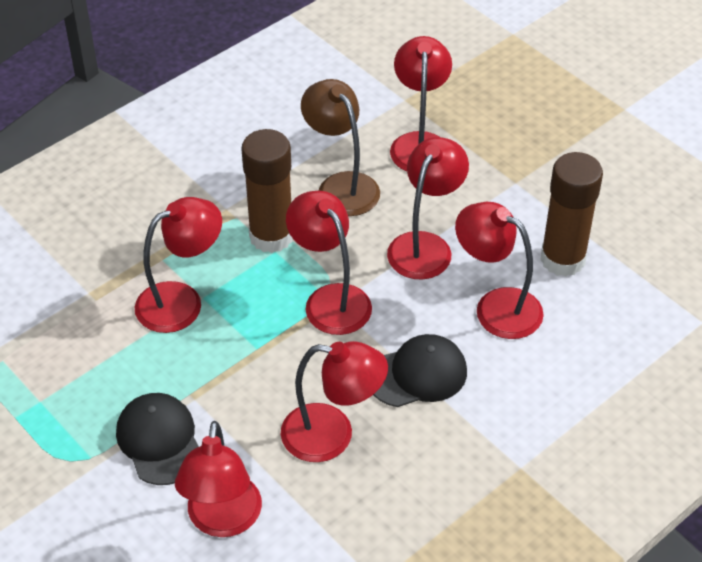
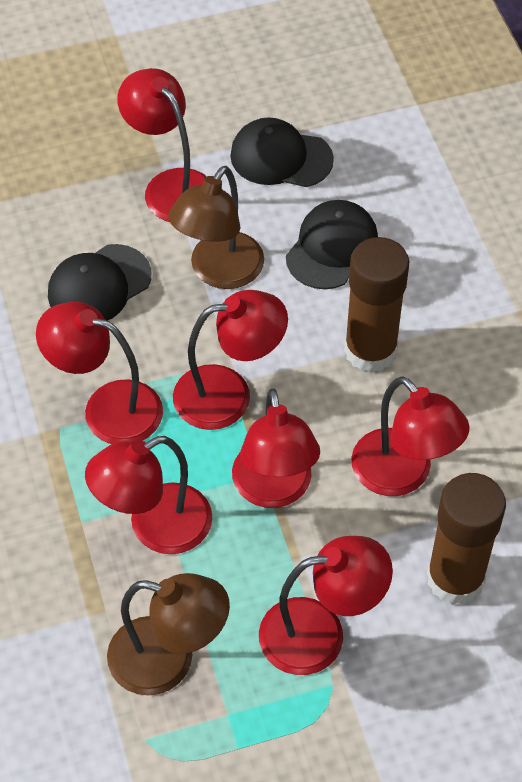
black cap: [116,393,199,485] [373,334,467,407] = 2 -> [48,244,151,321] [230,117,334,187] [286,200,378,289] = 3
brown lamp: [301,79,380,216] = 1 -> [107,573,230,696] [168,166,264,289] = 2

